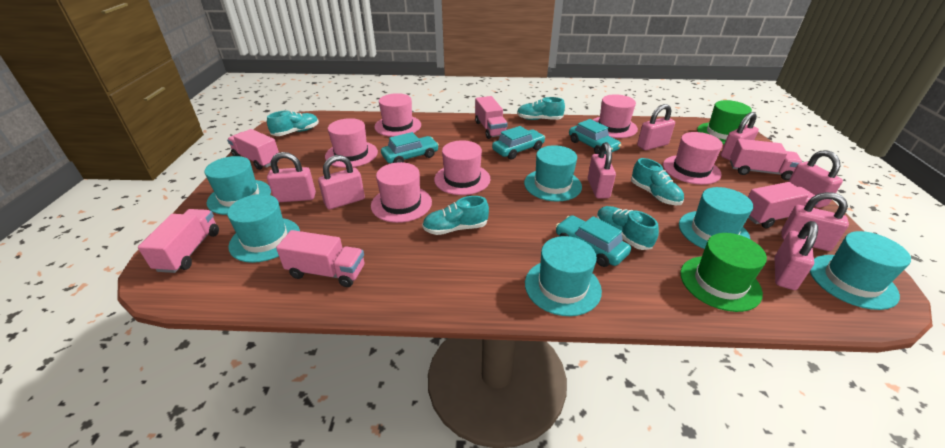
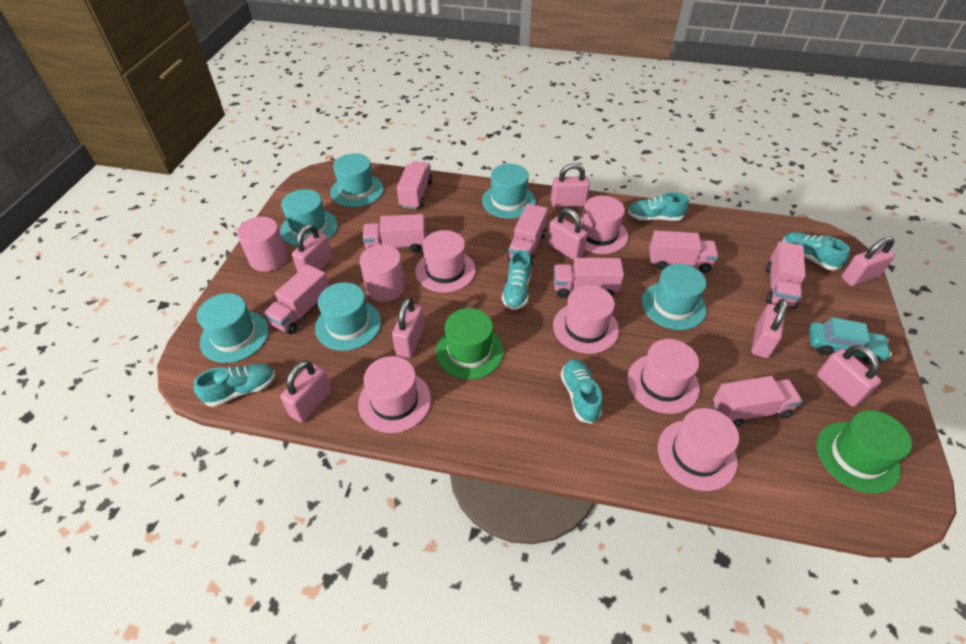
pink cylinder: none = 0 -> [237,217,288,272] [359,244,405,302] = 2
pink truck: [138,209,219,273] [227,129,279,170] [276,230,364,287] [475,96,508,139] [730,139,802,180] [748,182,818,228] = 6 -> [263,264,329,334] [363,214,426,252] [397,161,433,209] [507,204,548,265] [554,258,624,298] [649,230,718,273] [713,376,802,427] [766,241,806,309] = 8
turquoise car: [381,132,439,163] [492,126,545,159] [556,215,631,267] [569,119,621,154] = 4 -> [809,317,892,365] = 1

